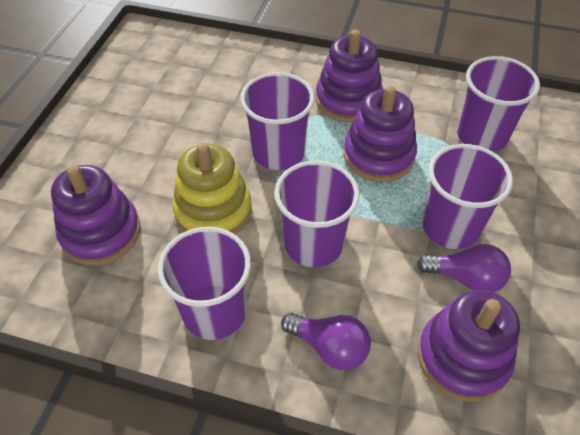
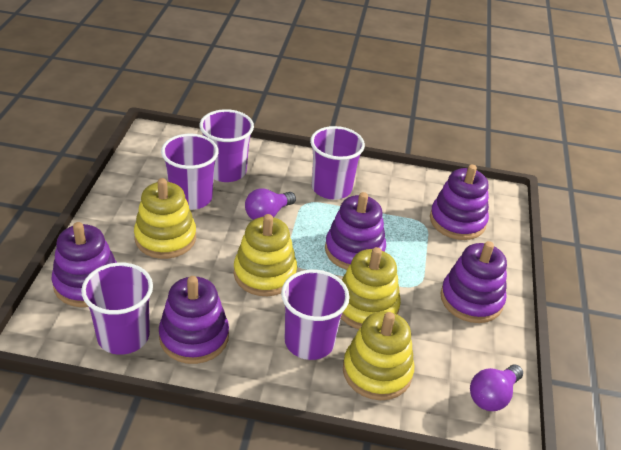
purple stacking toy: [51,165,141,266] [316,30,383,123] [343,86,417,182] [418,290,520,402] = 4 -> [52,222,117,307] [159,276,229,364] [325,192,386,270] [430,165,489,240] [441,241,507,323] = 5
yellow stacking toy: [172,143,252,235] = 1 -> [134,178,196,259] [234,214,297,296] [341,247,401,329] [343,311,414,400] = 4

